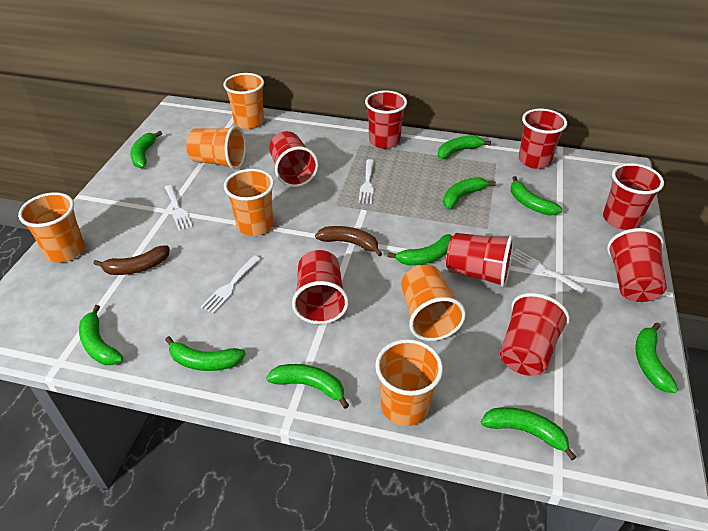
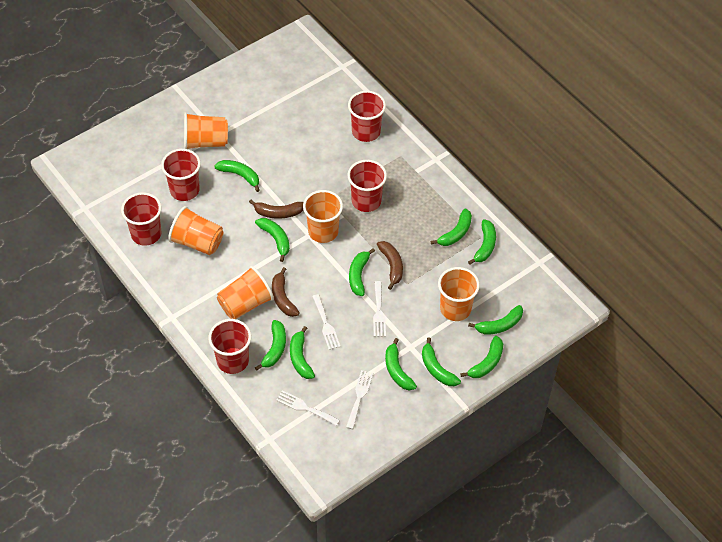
brown banana: [93,245,169,275] [315,226,382,257] = 2 -> [249,200,304,219] [272,267,300,317] [377,241,403,290] = 3
green banana: [79,305,123,365] [130,131,162,168] [165,336,246,371] [266,364,349,409] [387,234,452,265] [438,135,491,159] [443,177,496,209] [481,407,576,460] [511,176,563,216] [635,322,678,393] = 10 -> [214,160,260,192] [255,218,290,262] [255,320,286,371] [290,326,315,379] [349,248,375,296] [385,338,417,390] [422,337,461,386] [431,208,472,246] [460,336,503,378] [468,219,496,265] [468,305,523,334] = 11
orange cup: [18,192,85,262] [186,126,246,170] [223,73,264,129] [224,169,274,236] [375,339,443,426] [401,265,466,341] = 6 -> [168,206,223,255] [184,112,228,149] [217,266,274,319] [303,190,343,243] [438,267,480,321] = 5
red cup: [269,131,318,187] [292,250,349,324] [365,90,407,149] [446,233,514,288] [500,293,570,376] [519,109,567,169] [603,163,664,230] [607,228,667,302] = 8 -> [121,192,162,246] [161,149,201,201] [208,319,251,374] [347,160,387,212] [348,91,386,142] = 5

